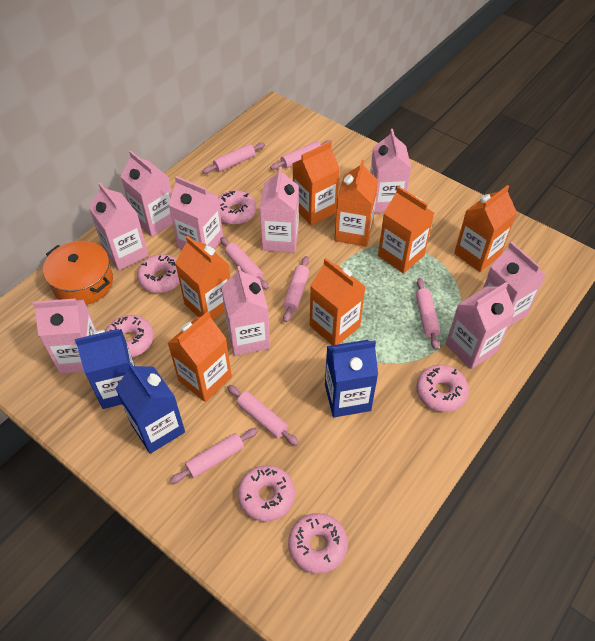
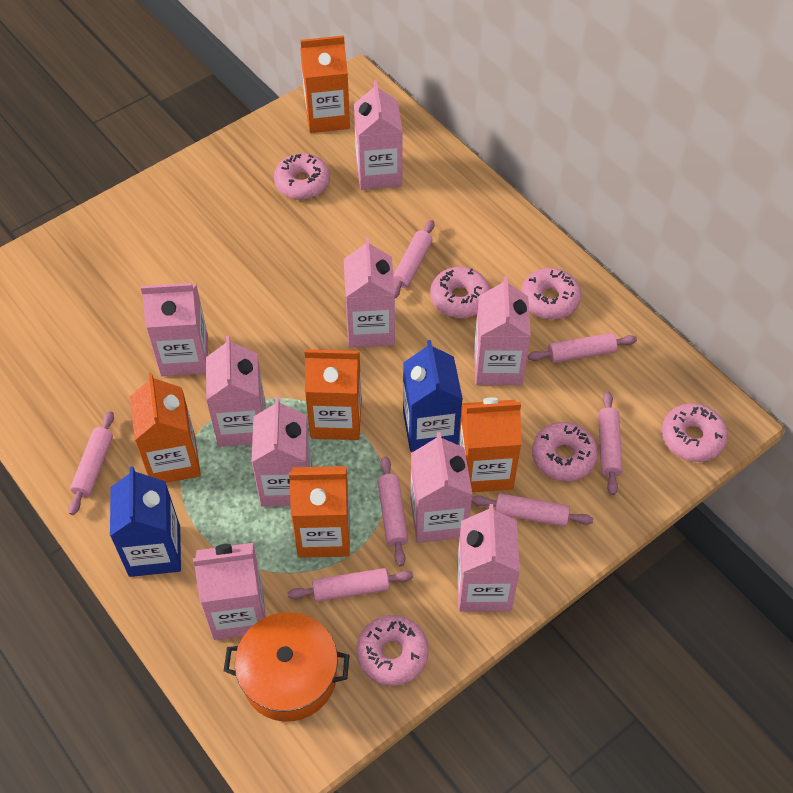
blue carton: [75,329,135,409] [115,362,185,454] [325,340,378,417] = 3 -> [110,466,181,577] [403,340,463,452] = 2
orange carton: [168,311,232,402] [175,236,230,320] [292,142,340,225] [310,258,365,345] [334,160,378,247] [378,186,434,273] [454,185,517,272] = 7 -> [130,373,201,483] [289,466,350,558] [300,35,350,133] [305,349,362,440] [459,397,522,492] = 5

